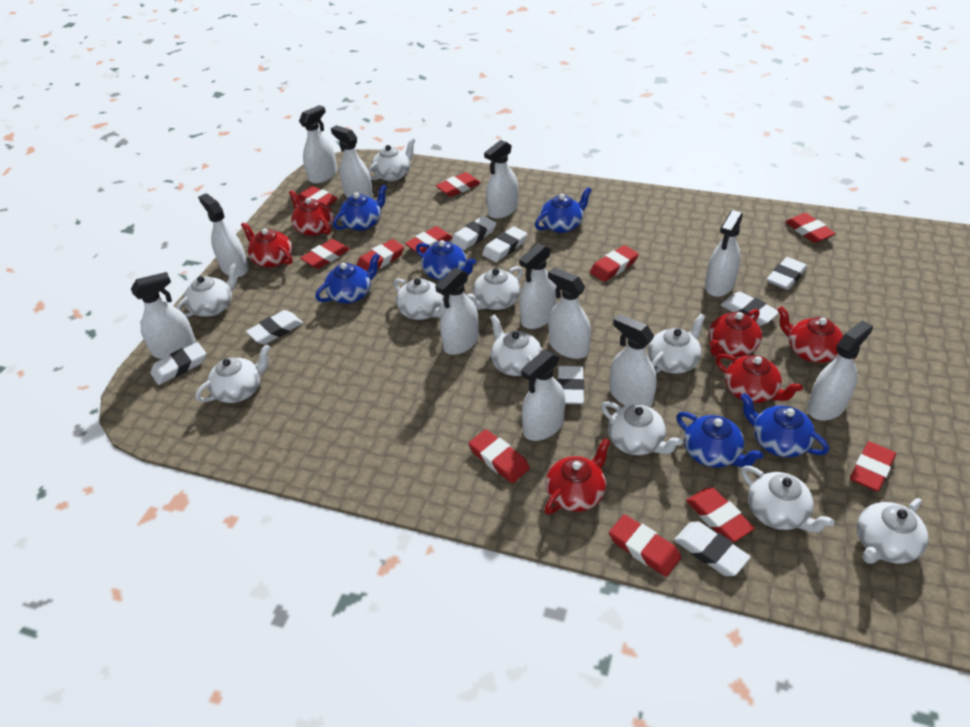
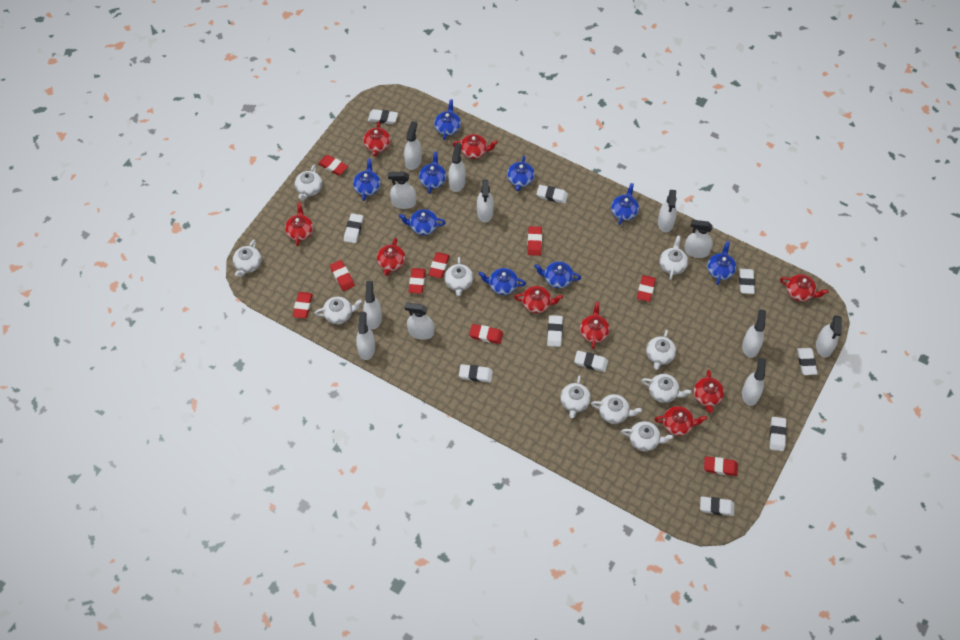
blue teapot: [315,253,380,304] [333,184,387,231] [416,240,476,280] [535,187,592,233] [676,412,763,468] [740,393,829,457] = 6 -> [353,158,381,201] [399,209,446,235] [419,151,446,194] [434,99,461,140] [478,268,526,295] [507,155,535,191] [534,261,581,288] [611,183,639,225] [707,241,736,285] = 9
red eraser: [298,186,338,206] [300,239,350,269] [356,239,404,271] [405,226,453,254] [436,172,481,197] [468,429,530,483] [590,245,639,282] [609,515,681,577] [686,488,755,542] [785,213,836,243] [850,441,896,492] = 11 -> [293,292,313,318] [318,155,348,175] [330,260,355,291] [409,268,426,294] [429,252,449,278] [469,324,503,344] [528,226,542,256] [637,275,656,302] [704,456,738,476] = 9
red teapot: [241,222,293,268] [289,190,334,236] [545,438,611,515] [709,309,762,357] [716,354,803,403] [777,306,855,363] = 6 -> [285,202,313,247] [363,121,391,157] [377,238,405,276] [453,134,498,159] [514,286,563,313] [580,302,610,349] [654,406,707,436] [693,369,724,413] [780,274,828,302] = 9
white eraser: [150,342,206,385] [246,310,303,345] [451,216,496,250] [482,226,527,262] [557,366,584,404] [674,521,751,576] [721,291,779,326] [767,257,808,290] = 8 -> [344,213,363,243] [368,109,398,124] [459,364,493,383] [537,185,568,204] [547,315,563,347] [574,351,608,372] [700,496,734,516] [739,269,755,294] [769,417,787,451] [797,348,818,375] = 10

